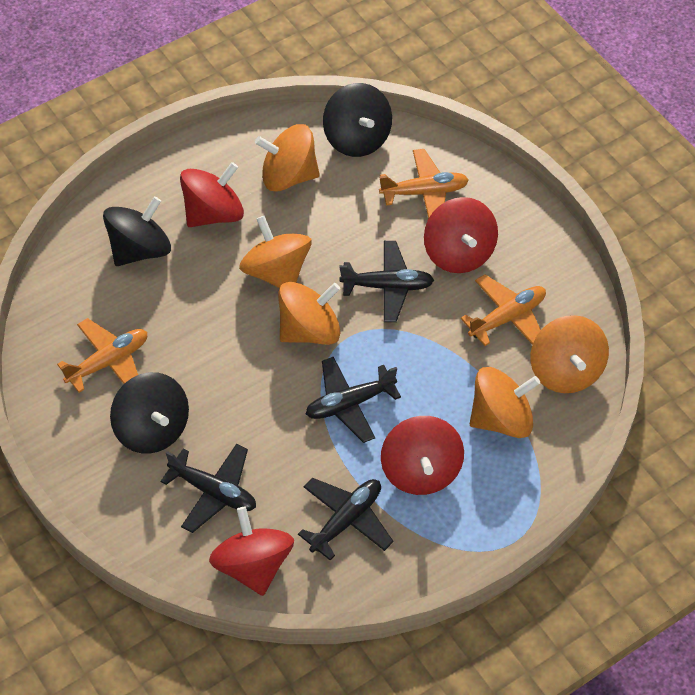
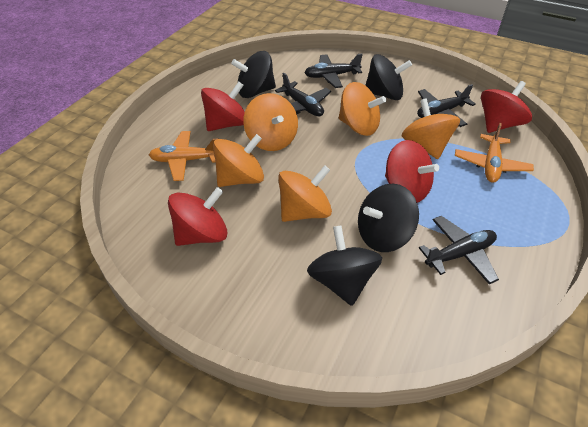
black spinning top: [103,197,171,266] [110,372,189,453] [323,83,392,157] = 3 -> [231,51,276,98] [307,225,382,306] [358,184,419,252] [365,54,412,100] = 4
orange plane: [57,318,147,393] [379,149,469,219] [461,274,546,346] = 3 -> [149,131,217,181] [455,123,534,183] = 2

